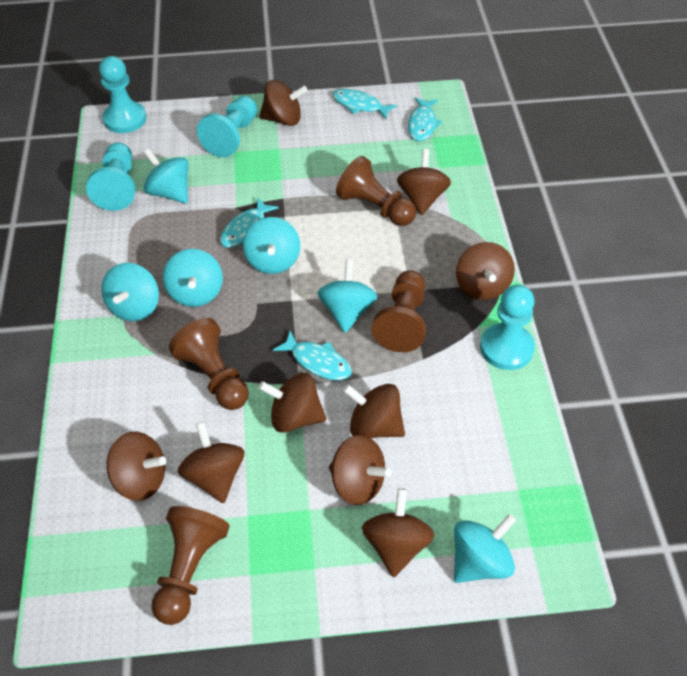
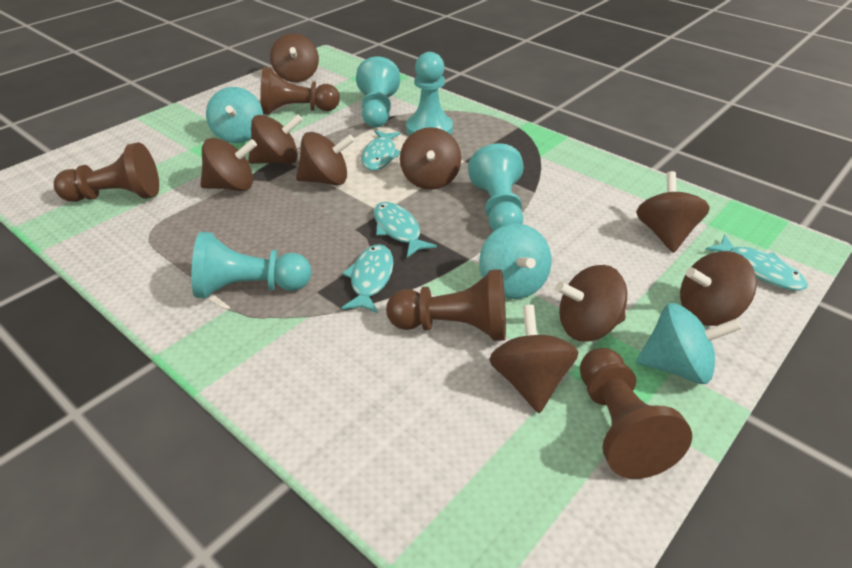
turquoise spinning top: [101,263,159,321] [144,148,189,204] [163,249,223,307] [243,217,300,274] [318,260,377,333] [454,514,516,583] = 6 -> [206,87,263,143] [479,224,551,299] [636,303,742,384] = 3

